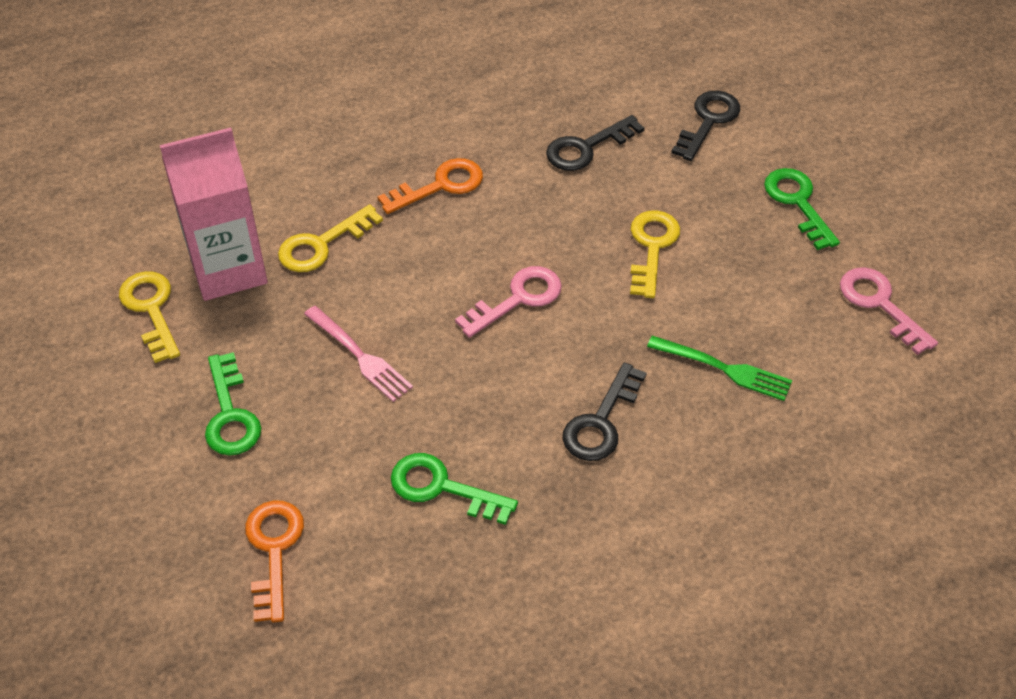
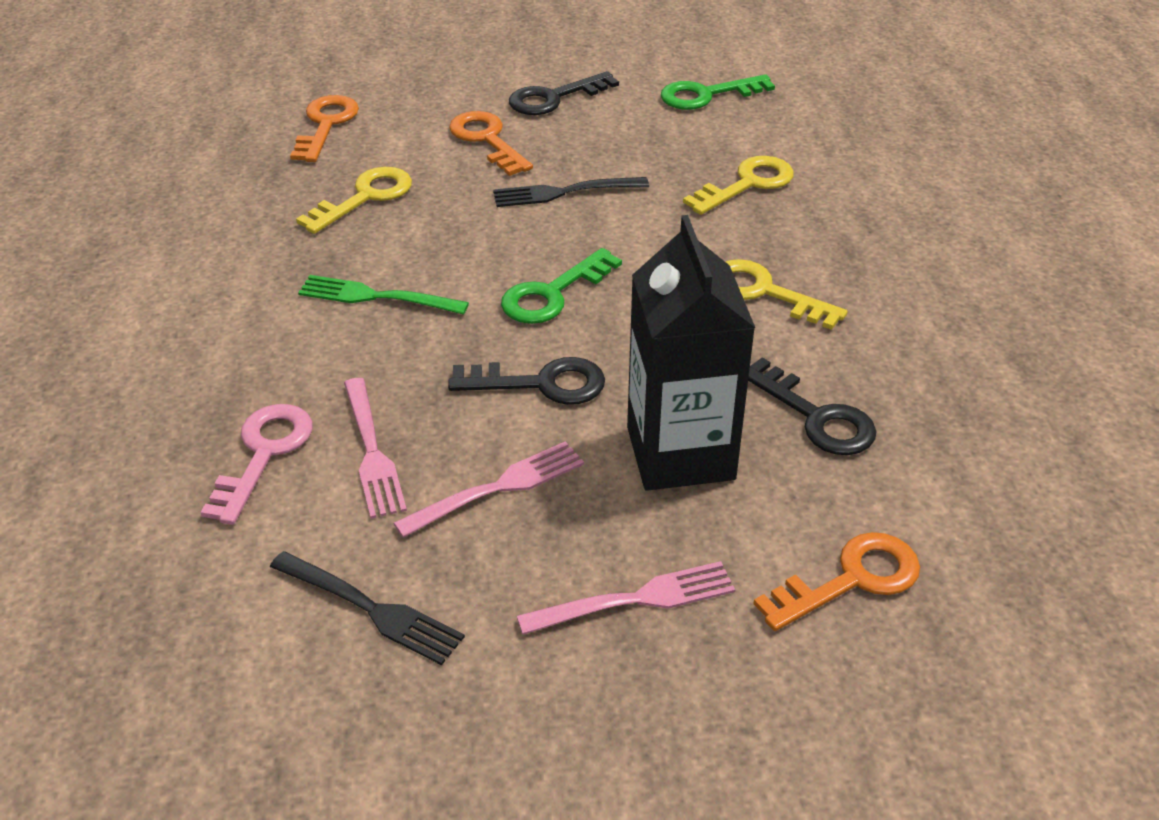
black carton: none = 0 -> [627,215,755,491] = 1
black fork: none = 0 -> [270,551,465,665] [493,177,649,207] = 2
green key: [205,352,261,456] [391,453,518,525] [764,168,840,250] = 3 -> [501,248,622,324] [661,74,775,110] = 2
orange key: [245,500,304,623] [377,158,483,214] = 2 -> [290,95,359,162] [449,111,533,176] [753,532,920,631] = 3
pink carton: [160,128,268,301] = 1 -> none = 0
pink fork: [304,306,413,402] = 1 -> [344,378,407,519] [394,441,584,538] [517,561,735,635] = 3
pink key: [455,266,562,338] [840,267,938,355] = 2 -> [200,404,312,525] = 1

